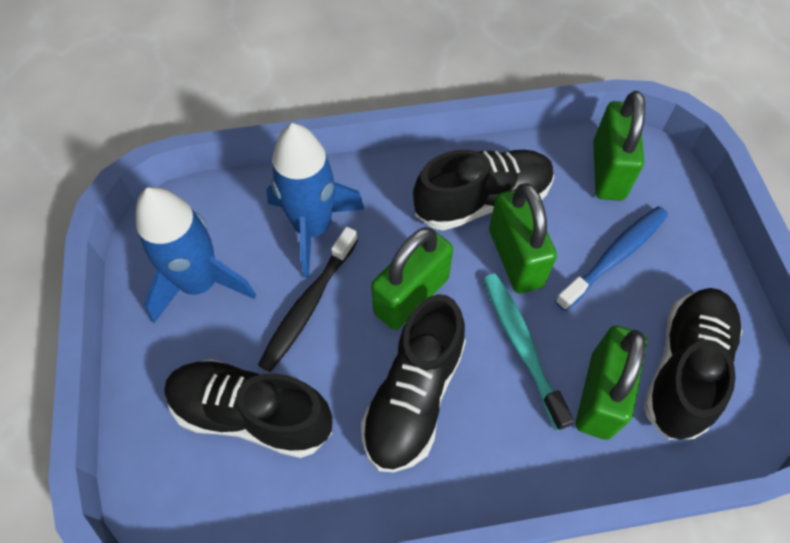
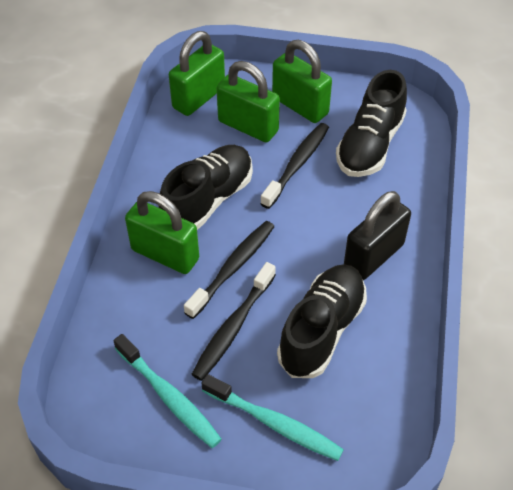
black padlock: none = 0 -> [344,191,411,280] = 1
black shoe: [164,359,332,458] [361,294,466,472] [413,150,554,230] [644,288,743,440] = 4 -> [159,145,253,230] [277,264,367,378] [336,70,407,177] = 3
black toothbrush: [258,227,358,372] = 1 -> [184,221,275,319] [191,262,276,381] [260,123,329,209] = 3
blue rocket: [136,187,256,323] [266,123,365,278] = 2 -> none = 0
blue toothbrush: [555,206,668,311] = 1 -> none = 0
turquoise toothbrush: [484,273,574,431] = 1 -> [114,334,222,448] [201,374,344,461] = 2

